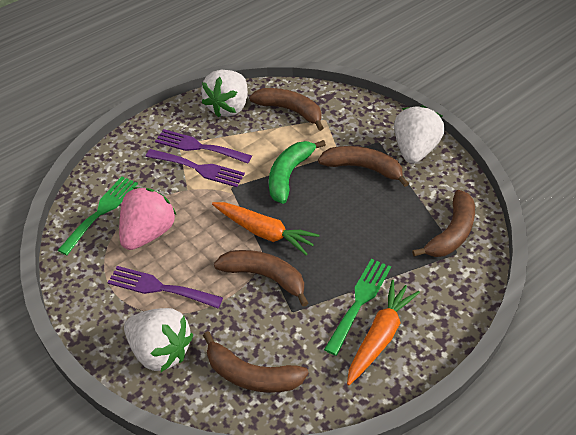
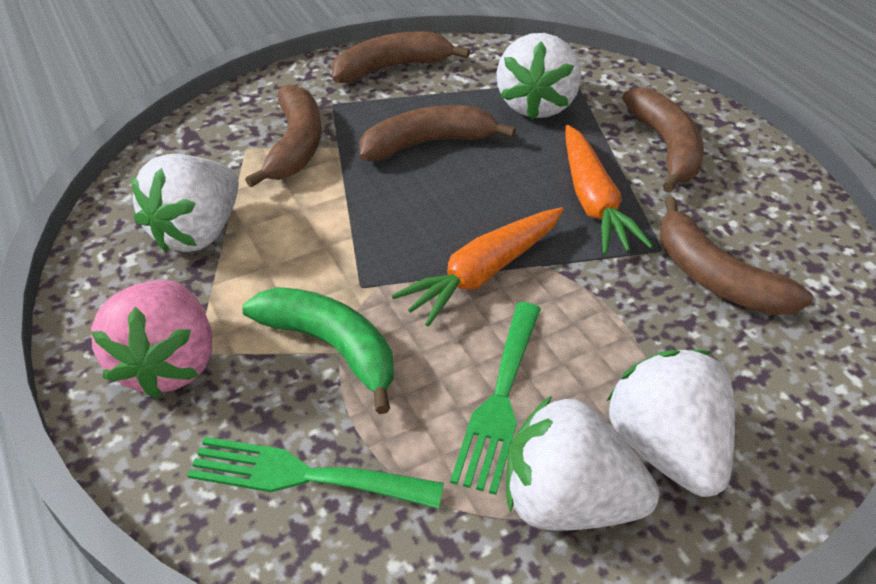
purple fork: [107,266,223,308] [145,149,245,187] [155,129,252,164] = 3 -> none = 0
white strawberry: [124,308,193,372] [201,70,248,118] [394,105,445,164] = 3 -> [131,154,239,252] [496,33,581,120] [506,395,659,531] [607,350,735,497] = 4

